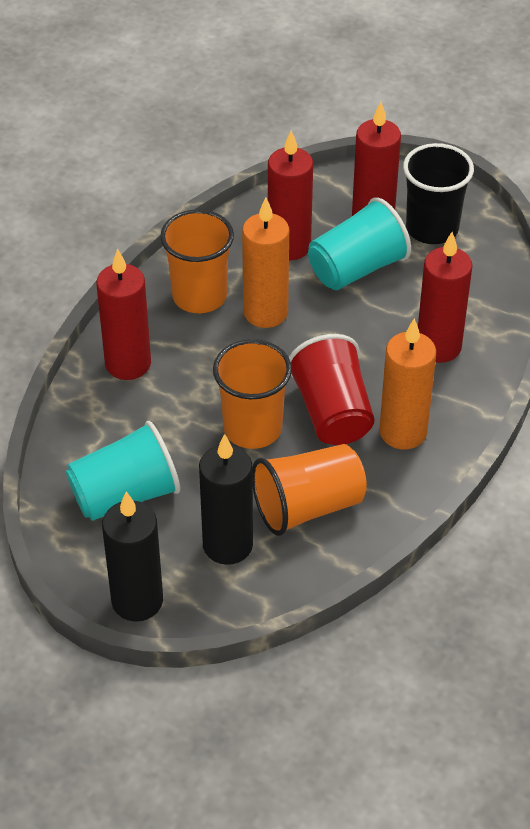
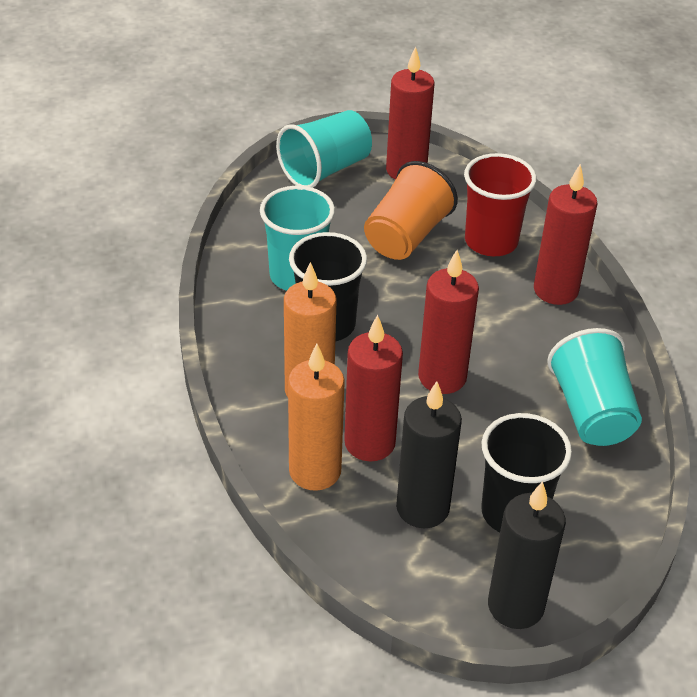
black cup: [403,143,474,244] = 1 -> [289,232,367,342] [481,413,572,532] = 2
orange cup: [160,209,234,313] [213,339,292,449] [252,444,367,536] = 3 -> [364,161,458,260] = 1
turquoise cup: [66,421,180,521] [308,197,411,290] = 2 -> [260,186,335,291] [276,110,372,188] [547,328,642,446] = 3

